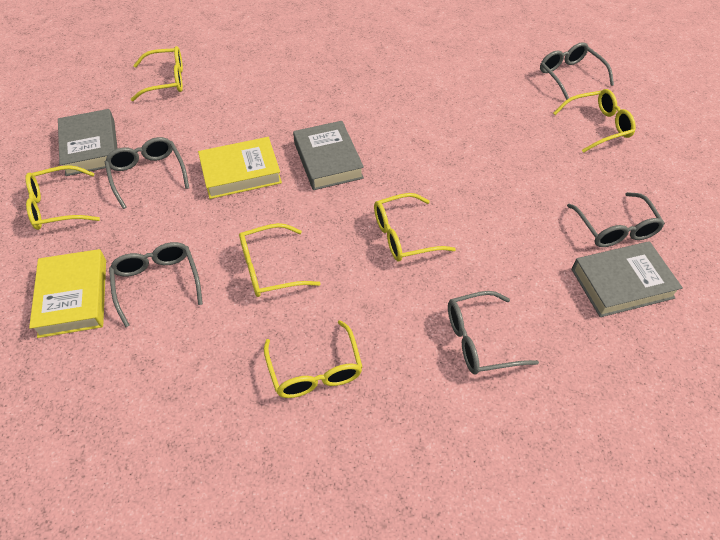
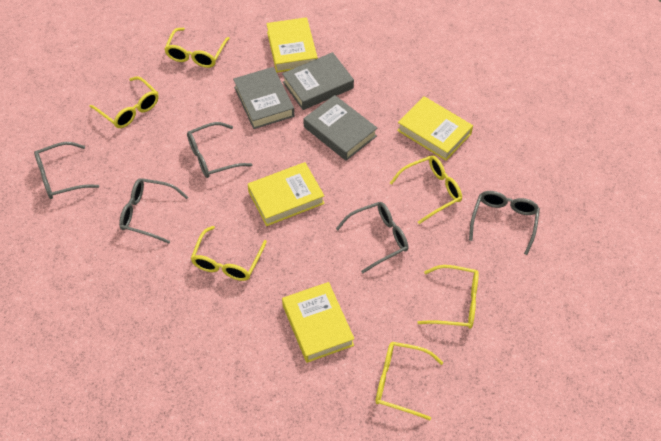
yellow book: [29,249,106,338] [198,137,282,199] = 2 -> [248,162,325,226] [266,17,318,73] [282,282,355,363] [397,96,473,161] = 4

